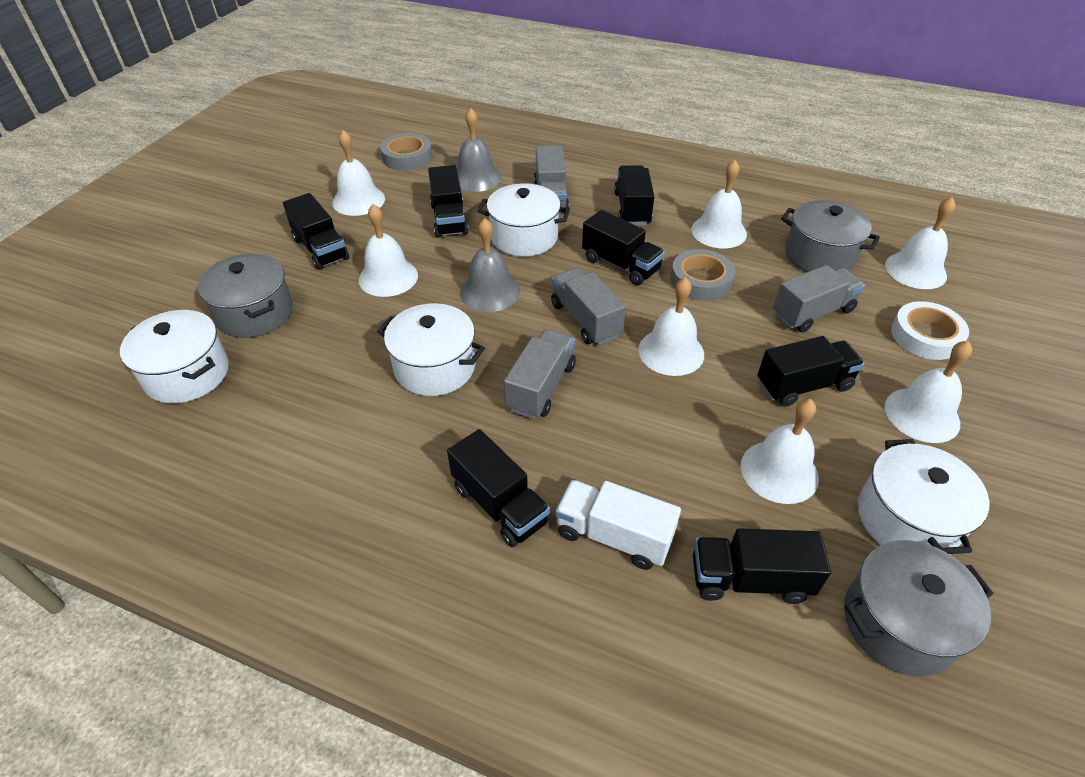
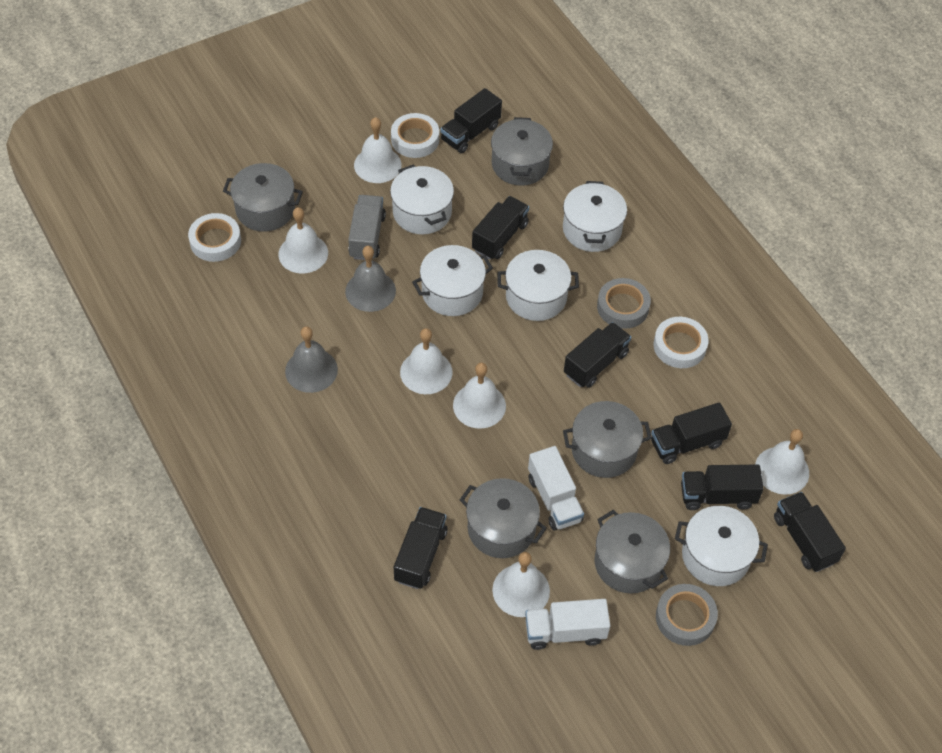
grey pot: [198,253,293,338] [781,200,880,272] [844,540,993,676] = 3 -> [223,163,303,232] [460,478,547,558] [491,117,553,186] [563,401,652,478] [594,510,670,594] = 5
grey truck: [504,329,576,419] [534,145,569,213] [551,268,626,345] [773,265,865,333] = 4 -> [348,195,386,260] = 1
white bell: [332,130,385,216] [359,204,418,297] [638,277,704,376] [691,160,747,248] [741,399,819,504] [885,197,955,289] [885,340,972,443] = 7 -> [279,207,328,274] [354,117,402,183] [400,328,453,394] [453,363,506,429] [492,552,550,617] [755,429,809,495] = 6
white pot: [120,310,229,404] [377,303,485,396] [477,183,570,257] [858,439,990,555] = 4 -> [390,164,454,235] [412,245,493,316] [497,250,579,321] [563,181,627,252] [675,506,768,586] = 5
white tape: [891,301,969,360] = 1 -> [188,213,241,262] [391,113,439,158] [653,317,709,368] = 3
white truck: [555,480,681,570] = 1 -> [525,599,610,650] [528,446,584,531] = 2

